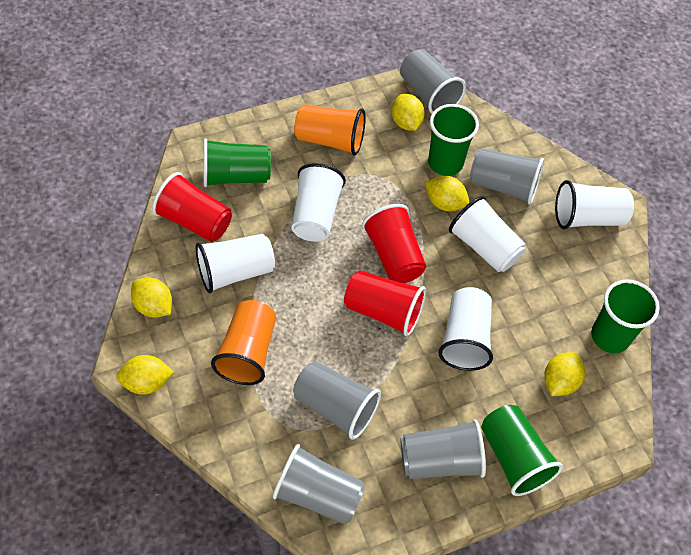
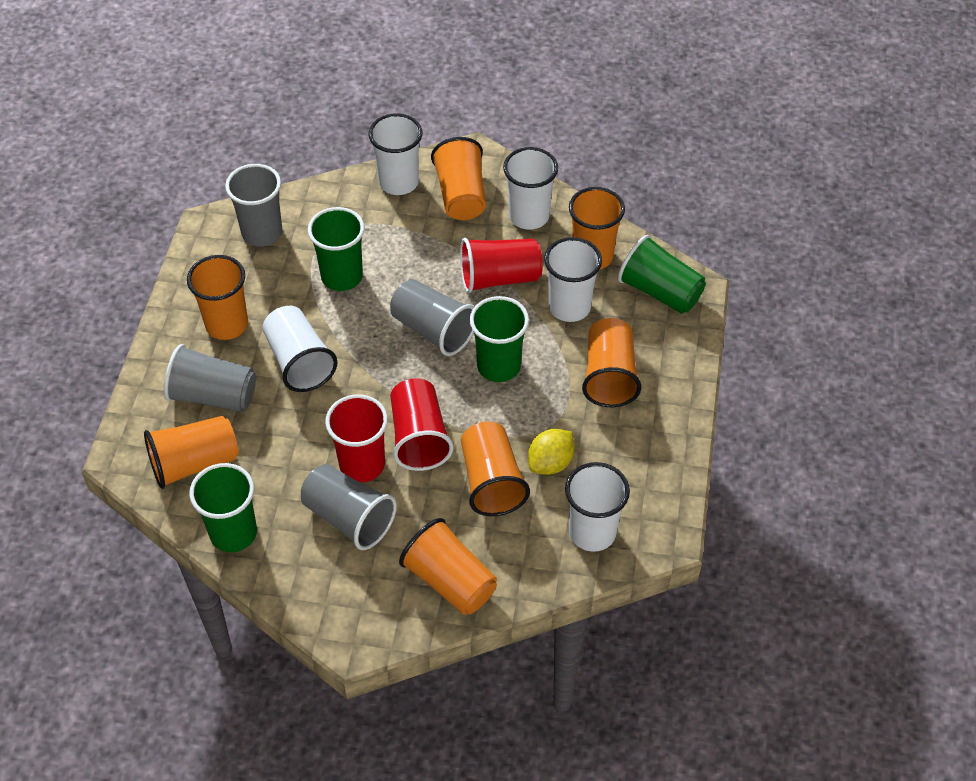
grey cup: [273,444,365,524] [293,361,381,440] [400,49,466,114] [400,419,486,479] [470,148,544,205] = 5 -> [164,344,256,412] [225,164,283,247] [301,464,397,550] [390,279,474,356] = 4
orange cup: [211,300,276,385] [294,104,366,155] = 2 -> [144,416,238,489] [187,255,248,340] [399,518,497,615] [431,137,486,220] [461,421,530,516] [569,187,625,269] [582,318,642,407] = 7
yellow lemon: [116,355,174,395] [131,278,172,317] [392,94,425,131] [425,176,469,211] [544,352,585,396] = 5 -> [528,429,574,475] = 1

